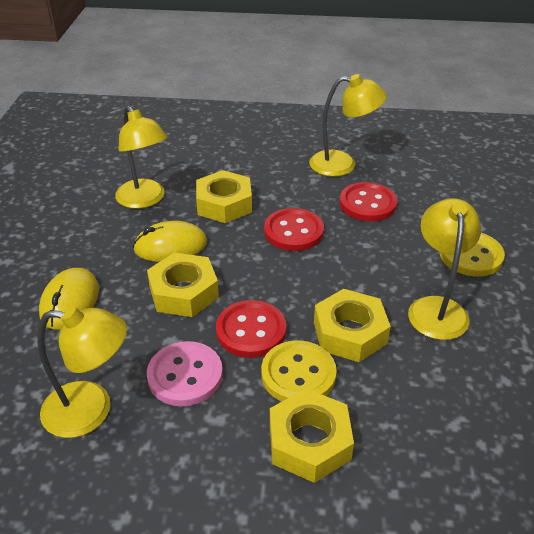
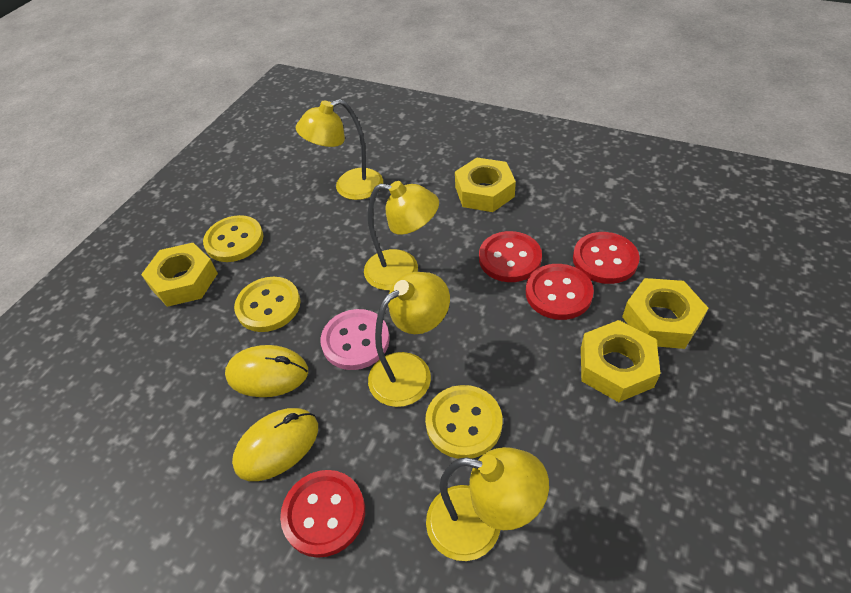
red button: [216,300,286,358] [264,208,324,251] [340,182,397,222] = 3 -> [280,470,365,558] [479,231,542,282] [526,264,594,320] [573,232,640,284] = 4
yellow button: [261,340,337,401] [439,233,505,277] = 2 -> [203,215,263,262] [234,277,300,332] [425,385,502,459] = 3

